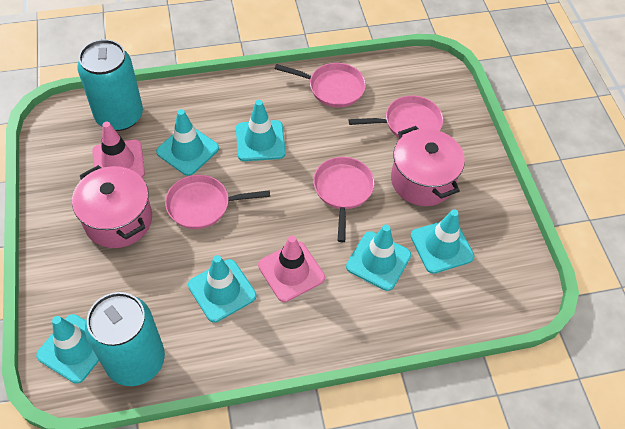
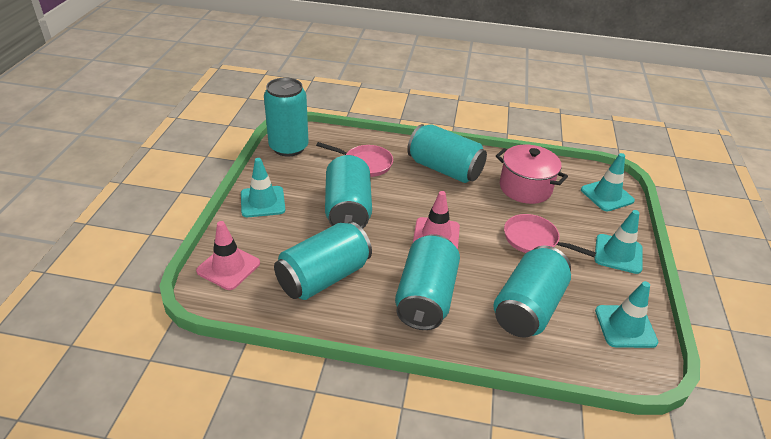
pink pan: [165,175,270,229] [275,63,366,108] [313,157,375,242] [348,96,443,138] = 4 -> [316,142,393,177] [504,214,596,257] = 2
pink pot: [72,165,152,248] [391,126,465,206] = 2 -> [496,144,568,204] = 1
turquoise can: [77,39,143,131] [85,292,165,386] = 2 -> [264,77,309,156] [274,222,372,300] [325,155,372,229] [395,234,460,330] [407,124,487,183] [494,246,571,338] = 6
turquoise traffic cone: [36,314,99,384] [156,109,219,176] [188,255,256,323] [236,100,286,161] [346,225,411,291] [411,209,474,274] = 6 -> [241,158,285,217] [581,153,635,212] [595,210,642,274] [595,281,658,348] = 4

